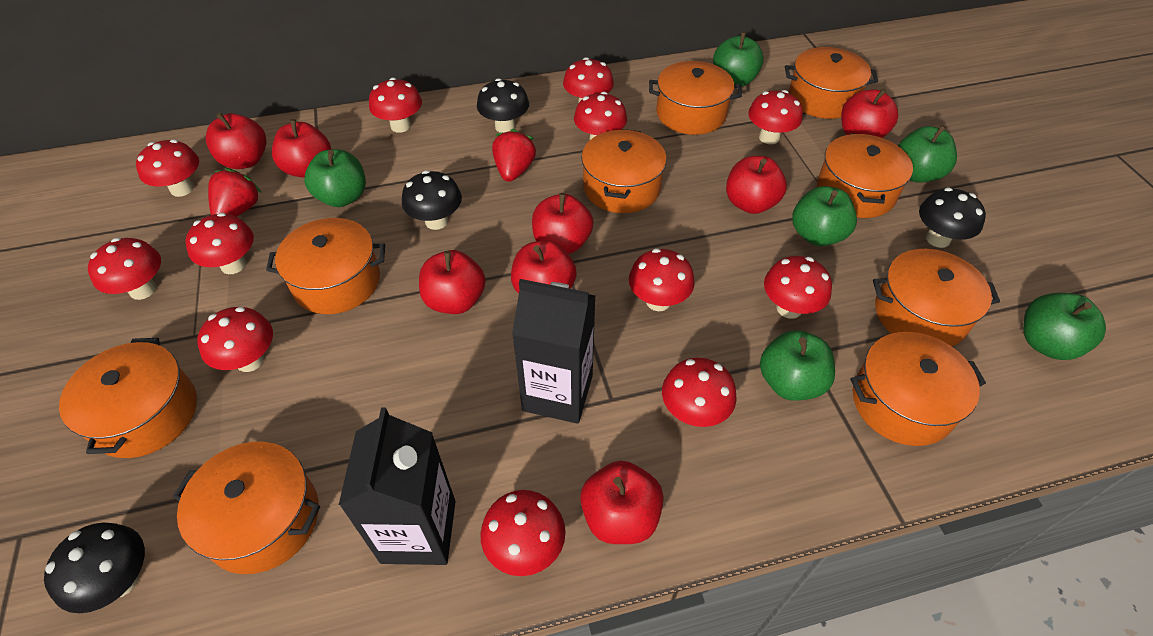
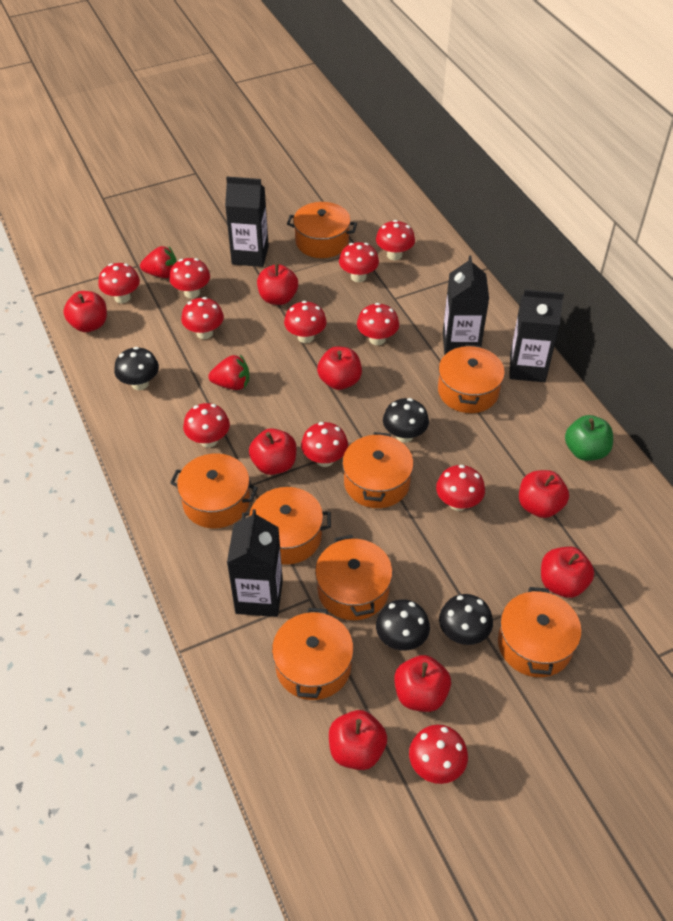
black carton: [339,407,456,565] [512,279,596,424] = 2 -> [225,177,269,267] [227,509,283,617] [443,255,489,355] [509,290,564,382] = 4
green apple: [304,149,366,207] [713,32,764,87] [760,330,835,401] [792,186,857,246] [898,125,957,183] [1023,293,1106,360] = 6 -> [565,415,613,461] = 1
orange pot: [59,338,197,458] [173,442,320,574] [266,218,385,314] [581,129,667,213] [649,61,742,135] [785,47,878,119] [817,133,913,218] [850,332,986,446] [873,249,1000,346] = 9 -> [170,453,258,529] [242,487,331,565] [272,608,354,700] [287,202,357,258] [315,535,393,620] [342,432,414,508] [438,345,505,413] [498,587,582,677] = 8
red mushroom: [88,238,161,300] [136,139,199,197] [185,213,254,274] [197,307,273,372] [369,78,422,133] [480,490,566,576] [563,57,614,103] [574,92,627,141] [629,248,695,311] [662,358,737,427] [748,90,803,144] [764,256,832,319] = 12 -> [98,263,140,303] [169,258,210,298] [181,297,224,339] [183,403,230,448] [284,301,327,343] [301,422,348,467] [339,242,379,282] [357,303,399,345] [376,220,415,260] [409,725,468,784] [436,465,485,511] = 11

